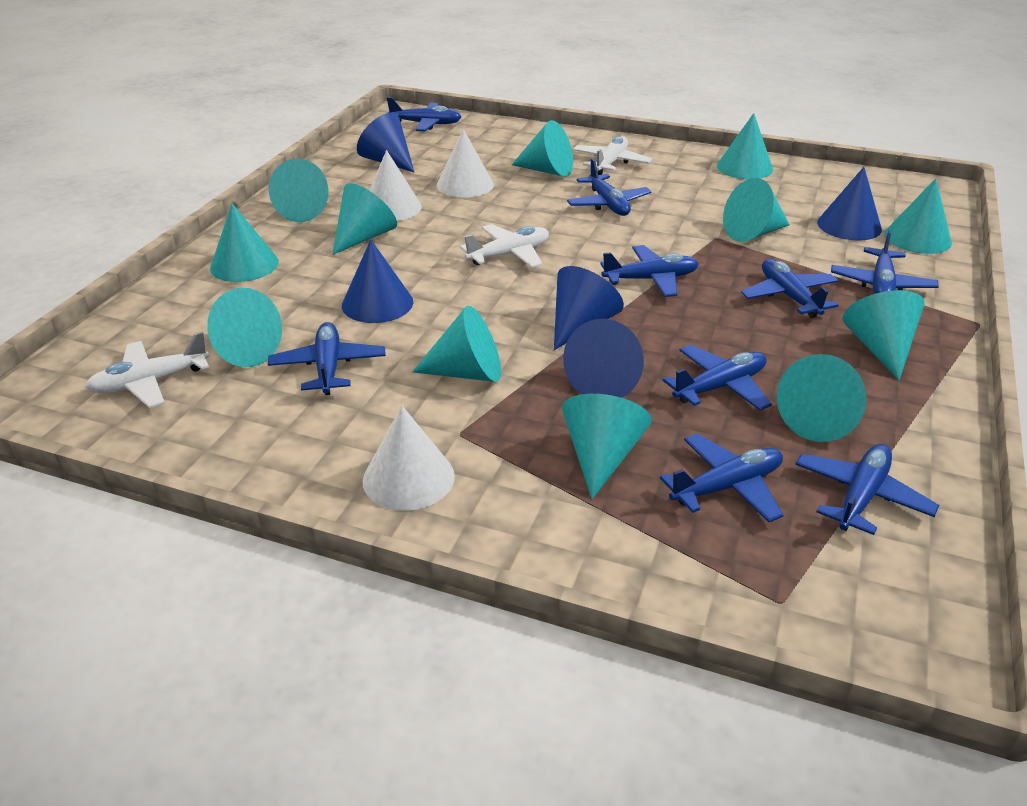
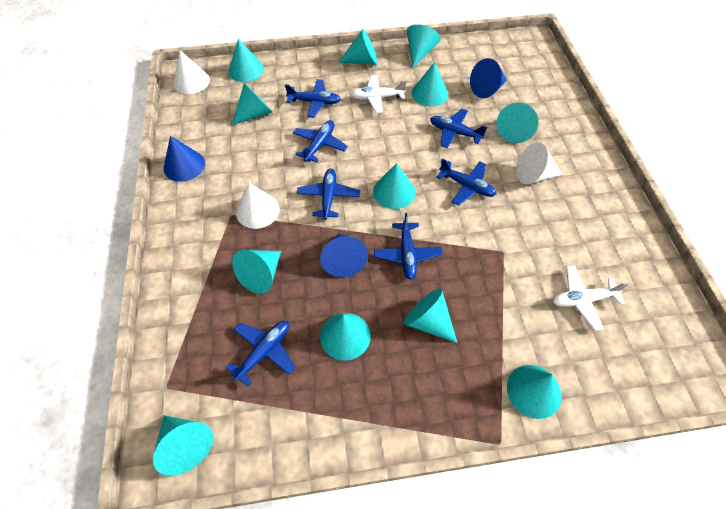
blue cone: [342,239,413,323] [357,113,414,172] [554,266,624,350] [563,319,644,398] [817,167,882,241] = 5 -> [164,136,205,182] [320,234,368,278] [470,58,507,98] = 3
blue plane: [268,322,386,395] [387,97,461,131] [567,158,652,216] [600,245,699,297] [660,433,783,522] [663,345,772,411] [741,259,839,318] [795,444,939,535] [831,230,939,294] = 9 -> [225,321,296,387] [285,79,341,118] [293,120,348,162] [297,169,360,220] [374,213,442,279] [430,109,487,148] [437,159,496,206] = 7
white plane: [86,332,209,408] [460,224,549,267] [573,136,652,175] = 3 -> [351,75,407,113] [553,265,629,331] = 2

